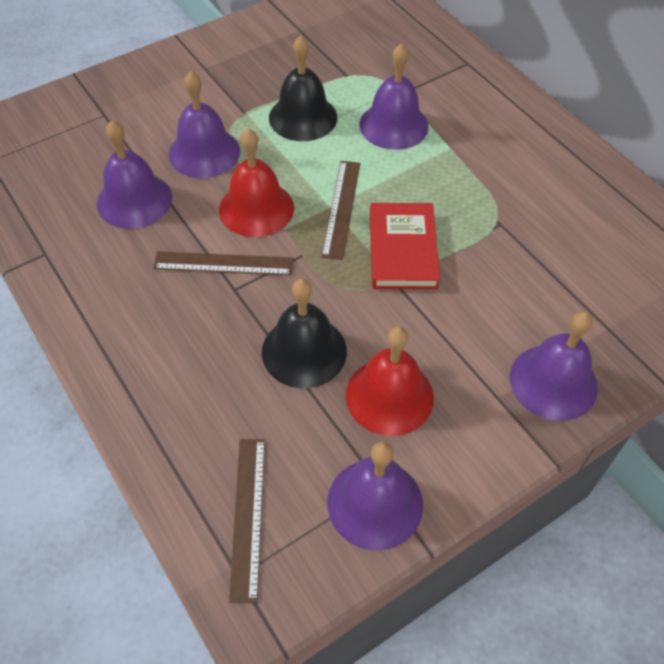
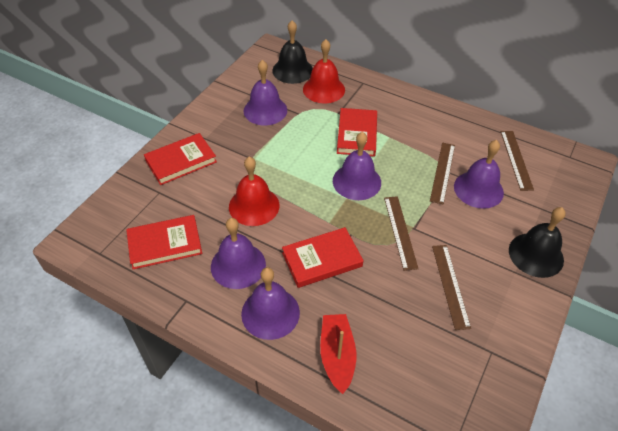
brown ruler: [153,251,293,275] [229,439,265,603] [321,161,360,260] = 3 -> [384,196,419,271] [430,143,455,205] [432,245,471,330] [500,131,534,191] = 4
red boat: none = 0 -> [320,314,356,394] = 1
red book: [370,203,440,289] = 1 -> [126,215,202,269] [144,133,217,185] [282,227,364,288] [337,108,377,157] = 4

